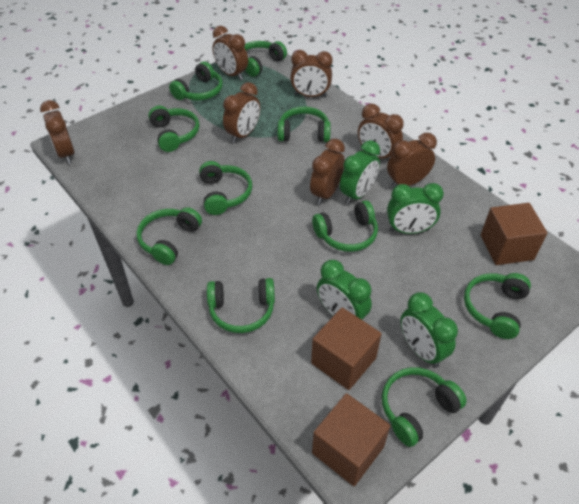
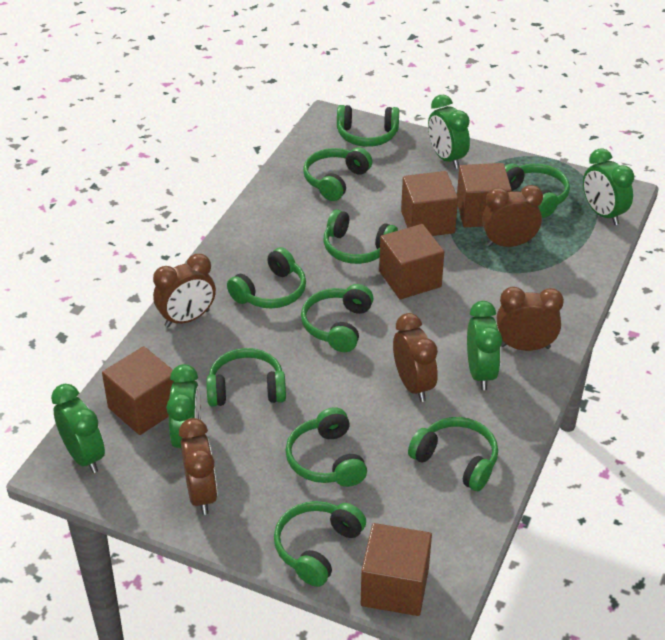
brown clock: [40,100,75,164] [212,26,248,80] [223,82,260,143] [290,50,333,97] [310,139,345,205] [358,104,404,160] [387,133,437,188] = 7 -> [153,254,216,328] [179,418,217,515] [393,313,438,402] [482,185,543,247] [497,287,564,351] = 5
brown cube: [311,307,382,390] [312,393,390,486] [481,203,547,265] = 3 -> [102,346,174,435] [361,523,432,616] [379,224,444,299] [401,171,458,236] [457,163,512,227] = 5
green clock: [317,260,372,320] [340,140,380,204] [387,183,444,234] [400,292,458,367] = 4 -> [51,384,105,473] [166,364,201,448] [428,95,470,169] [467,301,502,390] [583,148,634,225] = 5

